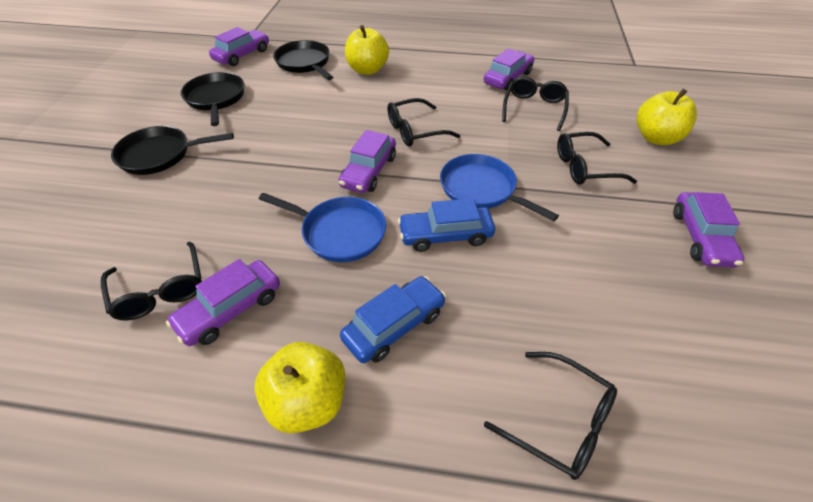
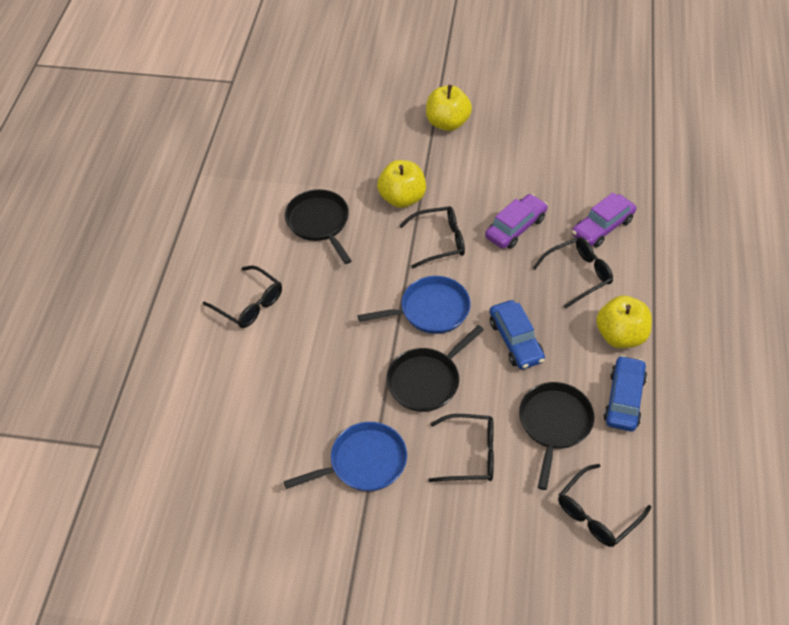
purple car: [166,259,280,346] [209,27,269,66] [338,130,396,193] [484,48,534,91] [673,192,744,268] = 5 -> [485,194,548,249] [572,192,637,247] = 2

